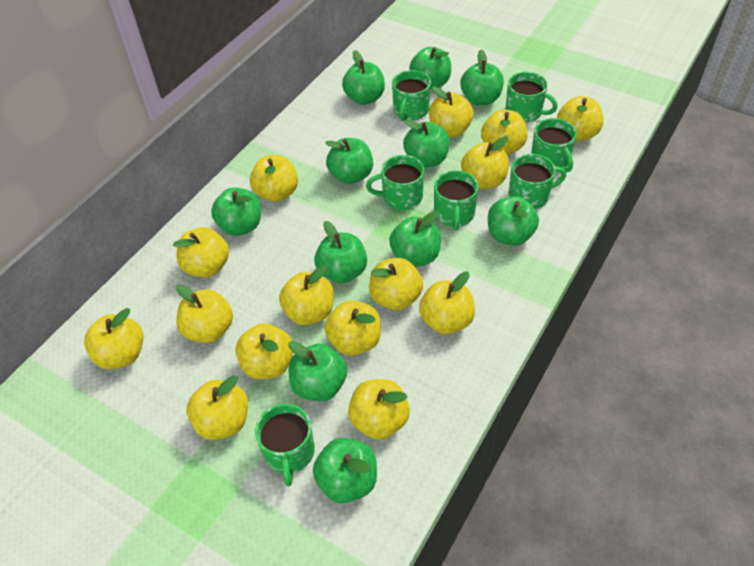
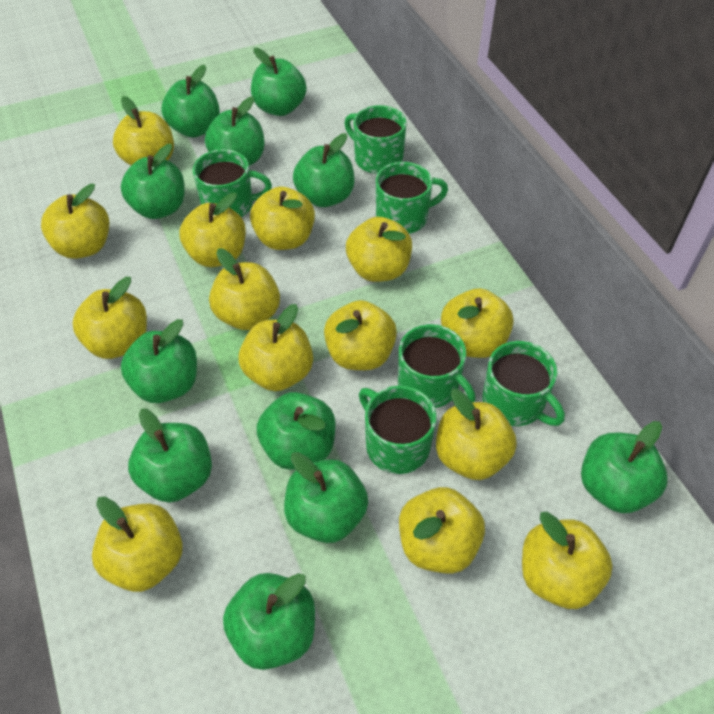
green mug: [255,404,315,486] [366,155,424,210] [392,70,431,121] [434,170,479,231] [505,72,558,122] [509,154,566,209] [531,118,577,173] = 7 -> [193,149,272,217] [344,105,407,174] [359,386,437,474] [376,162,448,234] [398,324,476,408] [482,341,565,426] = 6
yellow apple: [84,308,143,369] [173,227,229,277] [176,284,233,343] [187,375,248,440] [235,323,293,379] [250,155,298,202] [279,265,334,325] [325,301,381,356] [348,379,410,440] [369,258,423,310] [419,272,475,334] [429,86,474,137] [461,136,509,189] [481,110,528,154] [557,96,604,141] = 15 -> [41,184,109,259] [72,277,147,359] [92,497,183,592] [113,96,174,166] [179,193,246,267] [209,248,280,330] [239,304,313,391] [250,187,315,250] [324,300,397,370] [346,217,412,282] [399,487,485,574] [436,389,517,480] [441,288,514,358] [522,512,613,609] = 14

